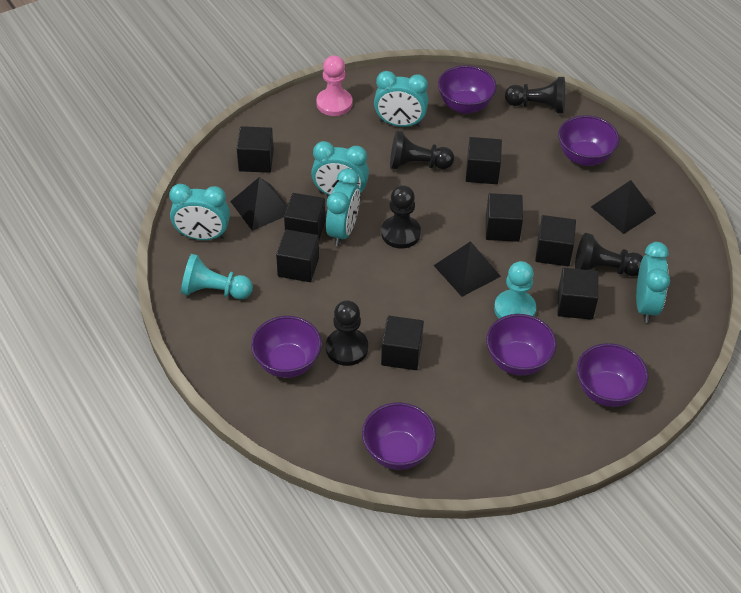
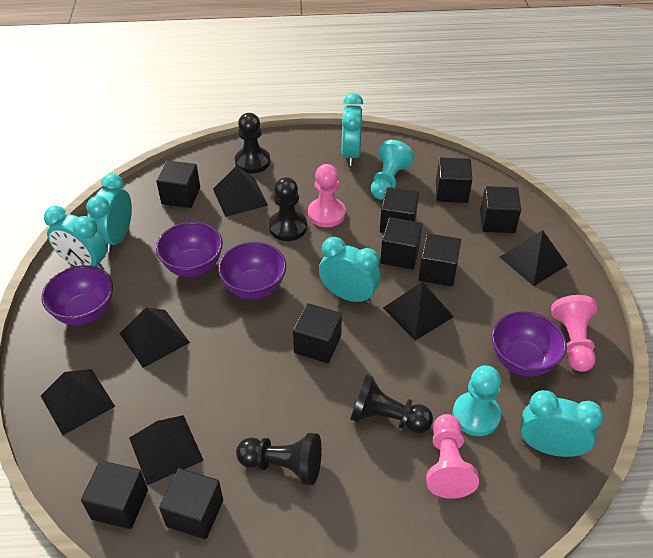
black cube: [237,126,274,173] [276,229,319,282] [284,193,326,240] [381,316,424,370] [466,137,502,184] [486,193,523,242] [535,215,576,266] [557,268,598,320] = 8 -> [81,460,148,529] [156,160,200,208] [159,468,223,539] [293,303,342,363] [380,187,419,233] [380,217,422,269] [419,233,461,286] [436,157,472,203] [480,186,521,233] = 9
black pawn: [326,300,368,366] [381,185,421,248] [390,131,454,170] [505,77,565,114] [575,233,643,276] = 5 -> [235,113,270,174] [236,433,322,485] [269,177,307,241] [350,374,433,433] = 4
black pyramid: [230,177,288,231] [433,241,501,297] [591,180,656,234] = 3 -> [41,369,115,435] [119,308,190,368] [129,415,204,485] [213,166,268,217] [383,282,454,340] [500,230,568,286] = 6
pink pawn: [316,56,352,116] = 1 -> [308,164,346,227] [426,414,479,499] [551,295,597,372] = 3
purple bowl: [251,316,322,378] [362,402,436,470] [438,65,497,114] [486,314,557,376] [558,115,620,166] [577,343,649,407] = 6 -> [41,266,113,325] [156,222,223,277] [218,242,286,299] [492,311,567,376] = 4

